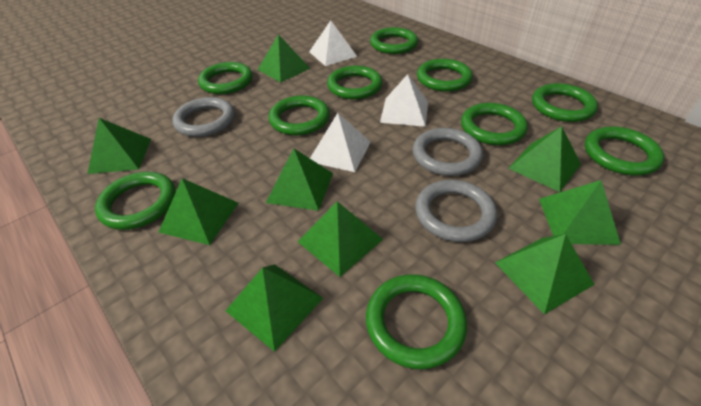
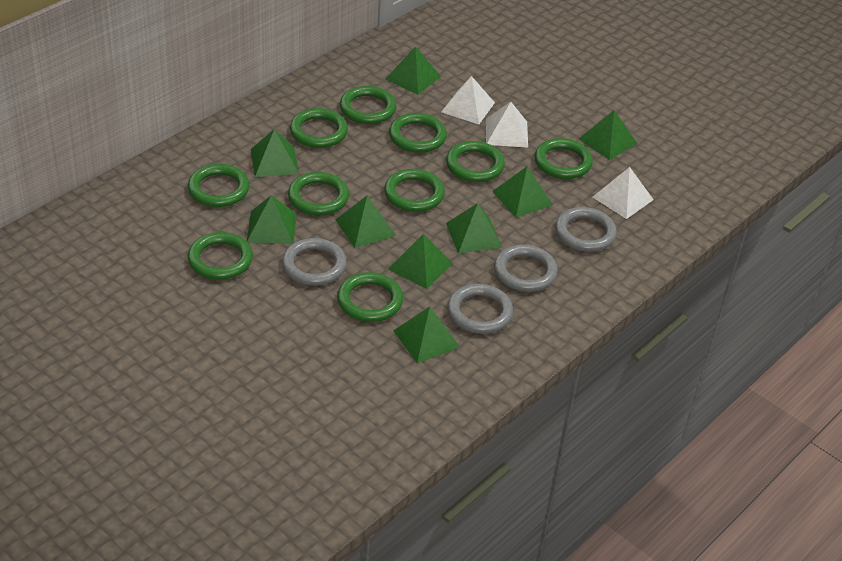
grey ring: [172,97,235,137] [413,128,483,176] [415,180,497,242] = 3 -> [282,238,347,286] [447,284,513,334] [494,244,558,292] [555,207,617,252] = 4

